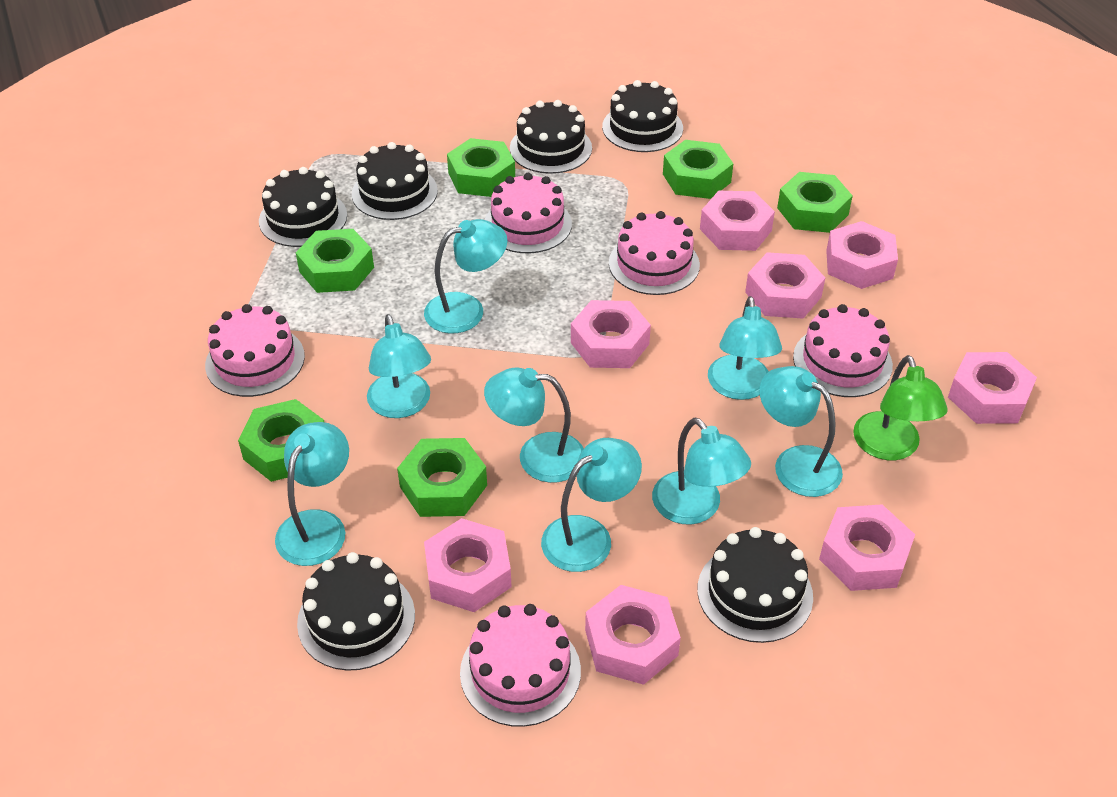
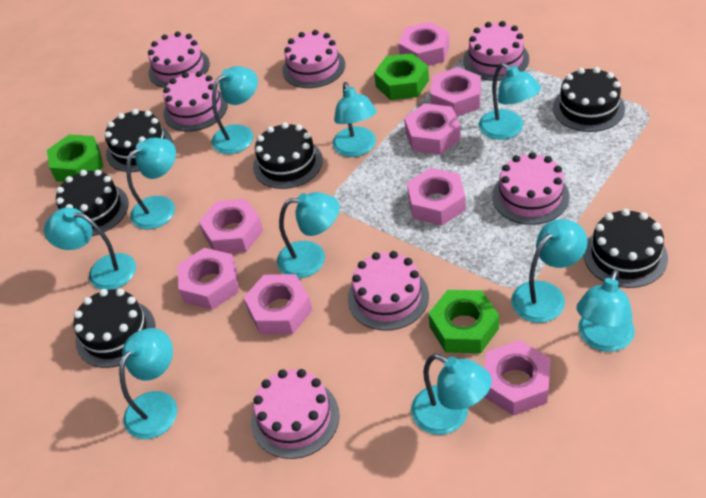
green lamp: [853,355,948,460] = 1 -> none = 0
green nut: [238,399,324,482] [296,229,374,293] [397,438,487,517] [447,138,515,197] [663,140,734,199] [777,172,853,233] = 6 -> [47,135,103,182] [374,53,429,100] [429,290,499,353] = 3
pink cake: [205,304,305,397] [460,604,581,727] [484,173,572,253] [609,211,700,295] [793,304,893,397] = 5 -> [148,32,210,88] [163,71,228,132] [251,369,340,459] [282,30,345,88] [348,251,429,331] [463,21,529,81] [492,152,569,225] = 7
turquoise lamp: [275,422,349,566] [367,314,431,418] [424,219,507,333] [484,367,584,483] [541,438,642,572] [652,418,751,525] [708,296,782,400] [759,366,843,497] = 8 -> [44,207,136,290] [119,328,177,439] [126,138,176,230] [212,66,258,154] [277,192,340,278] [332,82,377,157] [411,353,492,435] [479,63,541,140] [511,219,588,323] [576,269,635,352] = 10

